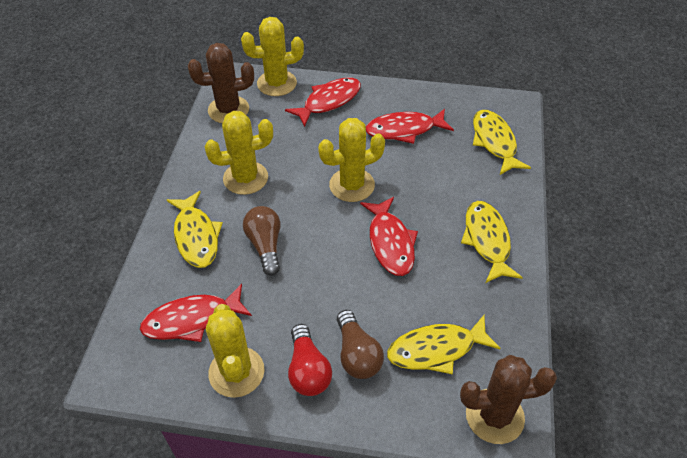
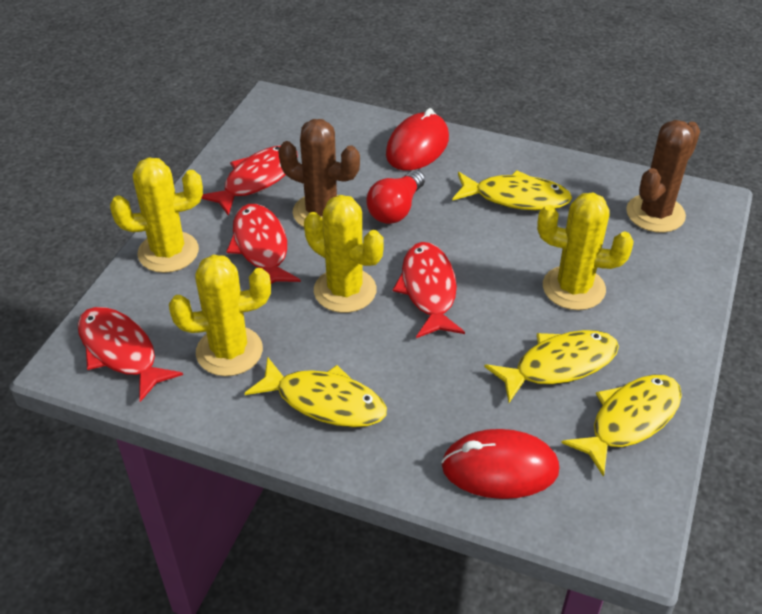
brown light bulb: [243,206,281,276] [337,310,384,379] = 2 -> none = 0
red mouse: none = 0 -> [386,108,449,171] [441,429,559,499] = 2

